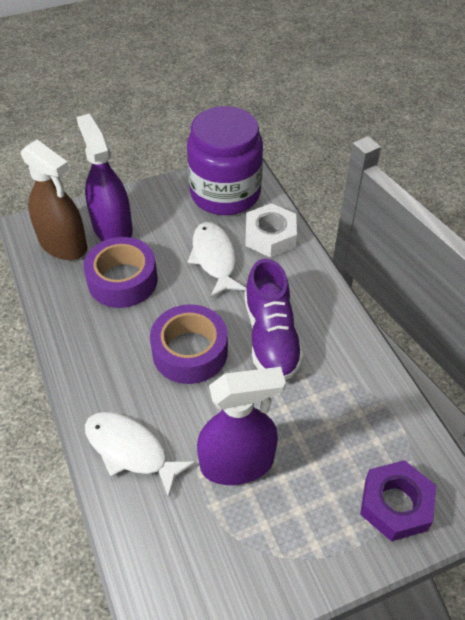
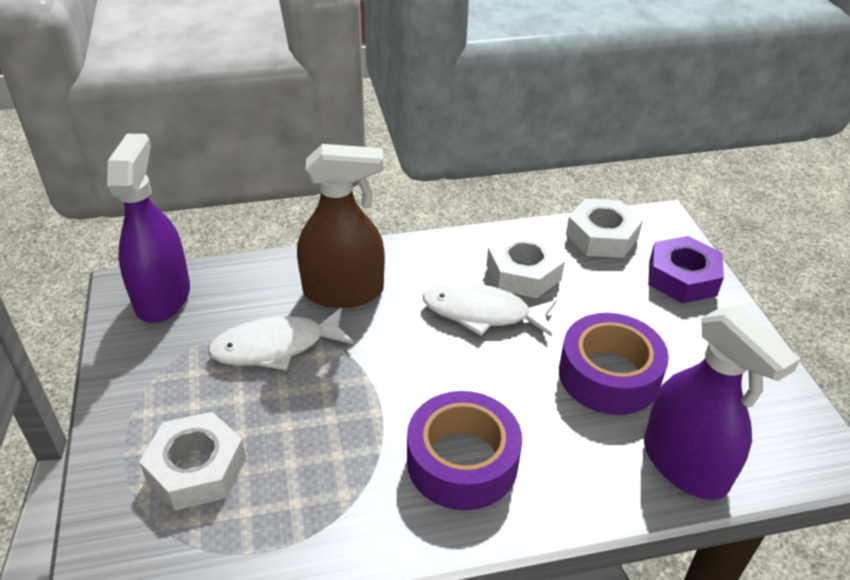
purple jar: [187,106,263,215] = 1 -> none = 0
purple shoe: [244,258,304,380] = 1 -> none = 0
white nut: [245,203,297,258] = 1 -> [139,412,246,510] [486,231,565,298] [566,199,643,258] = 3

